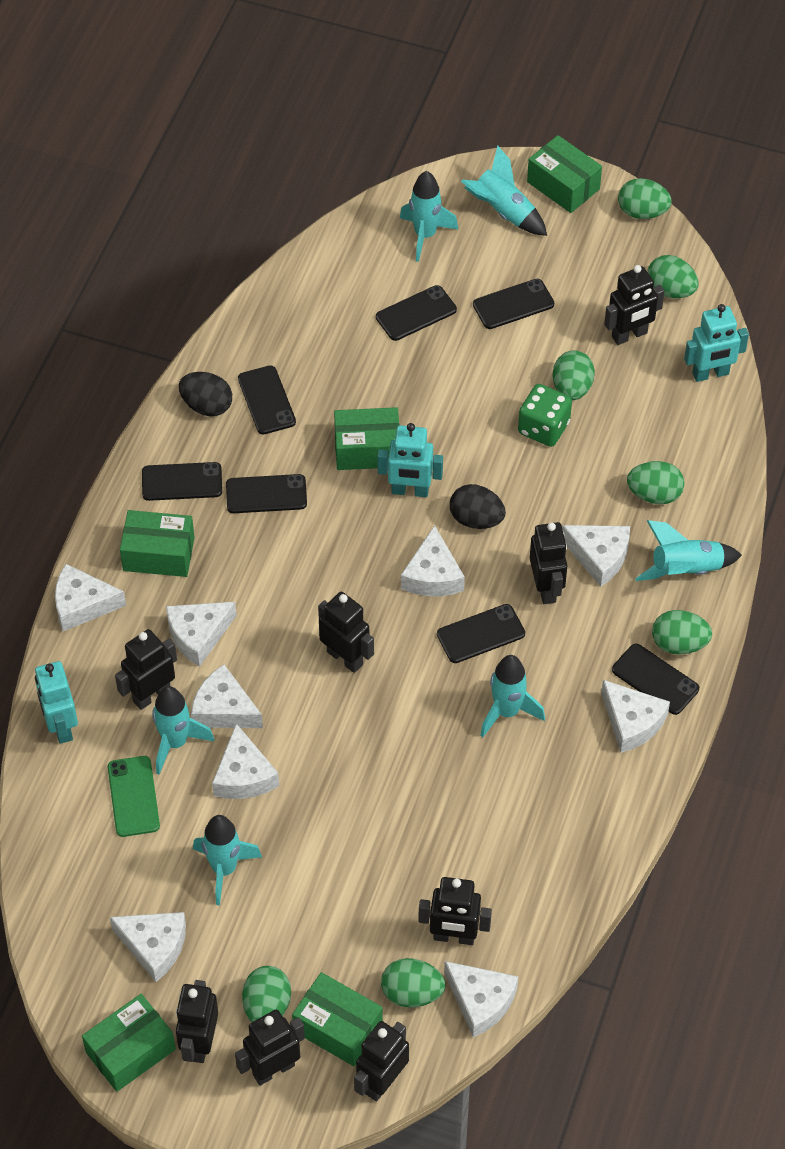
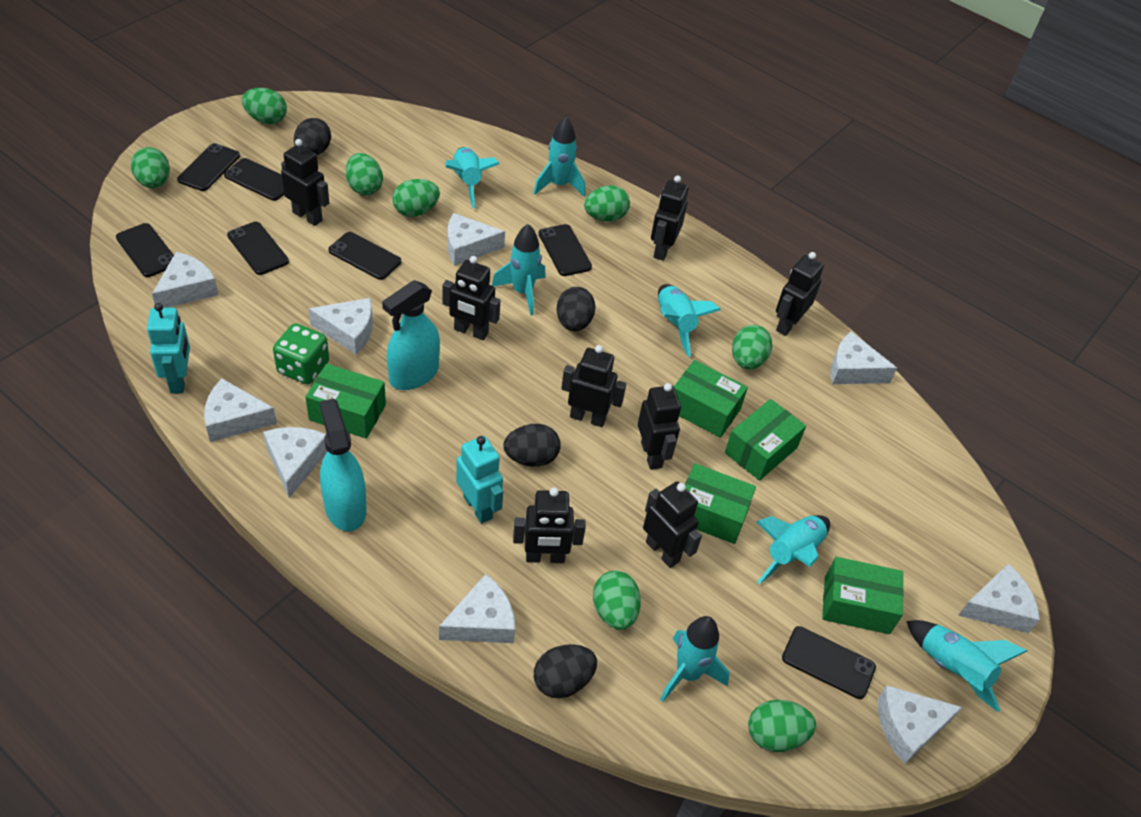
black egg: [179,372,232,417] [450,484,506,529] = 2 -> [294,118,331,155] [503,424,561,467] [534,644,597,698] [557,287,595,331] = 4
green egg: [242,966,291,1022] [381,958,445,1008] [553,351,595,401] [618,178,672,219] [627,461,684,504] [647,255,698,298] [652,610,712,655] = 7 -> [131,147,170,188] [242,88,287,124] [346,153,383,195] [392,179,440,217] [584,185,630,221] [593,571,641,630] [732,325,772,369] [748,700,816,752] = 8
green phone: [108,756,160,837] = 1 -> none = 0
turquoise robot: [35,661,78,744] [378,423,443,497] [684,304,749,382] = 3 -> [147,303,190,394] [456,436,503,524] = 2
turquoise rocket: [152,686,214,775] [193,815,262,905] [400,171,459,262] [461,145,547,236] [480,655,545,738] [635,520,742,581] = 6 -> [445,147,500,208] [492,224,546,315] [533,117,586,197] [658,284,721,357] [660,616,730,702] [756,515,830,584] [906,620,1027,712] = 7
turquoise spray bottle: none = 0 -> [319,398,367,531] [382,280,440,390] = 2

